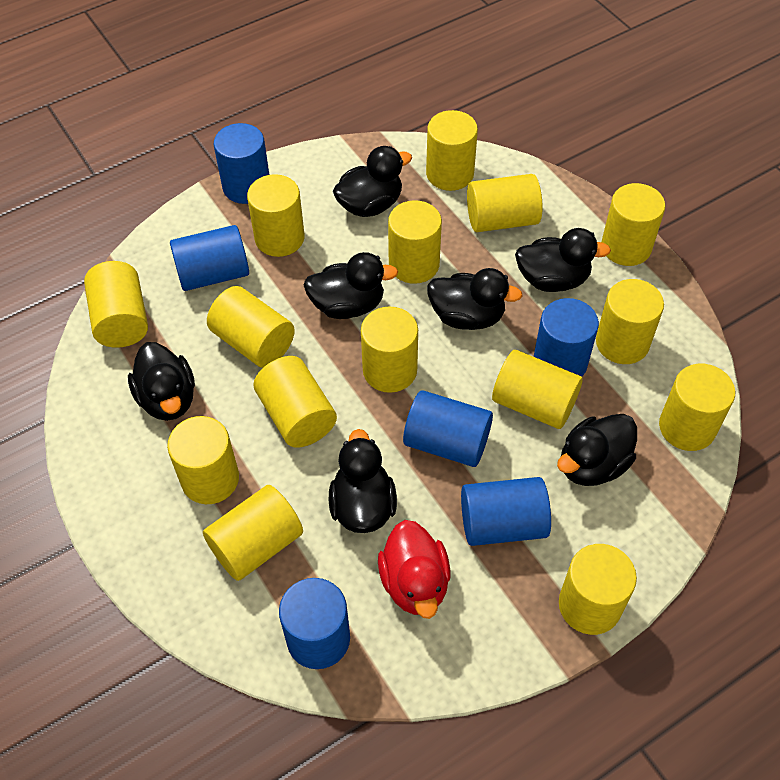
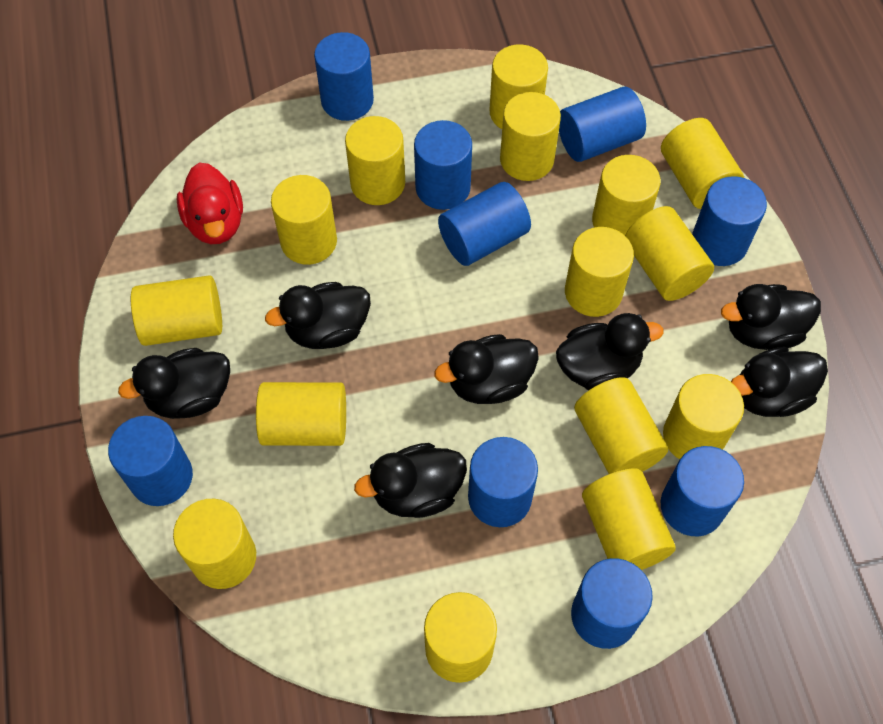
blue cylinder: [170,225,249,291] [214,123,269,204] [279,578,350,669] [403,390,493,467] [461,477,551,546] [534,298,599,377] = 6 -> [108,416,193,506] [314,32,374,121] [414,120,472,210] [438,182,531,266] [468,437,538,527] [559,87,646,162] [571,558,653,649] [661,446,744,536] [692,176,767,266] = 9

